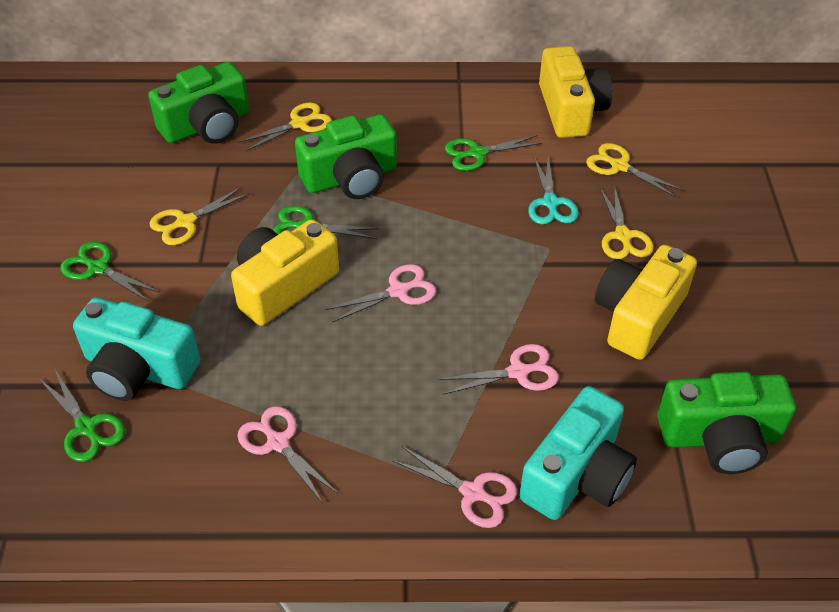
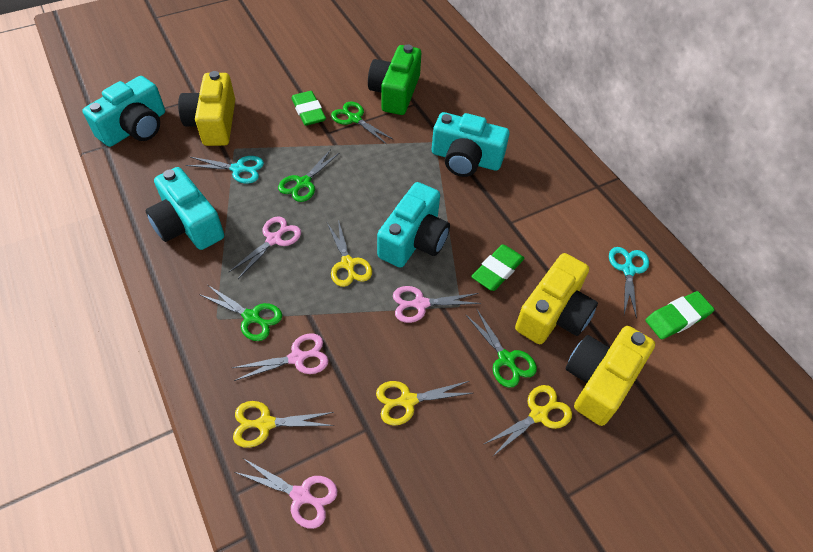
green camera: [148,62,250,144] [295,114,397,199] [657,372,796,474] = 3 -> [368,44,421,115] = 1
green eraser: none = 0 -> [291,91,326,126] [471,244,524,291] [645,291,714,339] = 3
turquoise camera: [73,297,200,401] [519,386,637,520] = 2 -> [82,76,165,147] [146,167,224,250] [377,182,450,268] [432,112,510,177] = 4
turquoise scissors: [528,156,579,224] = 1 -> [186,156,264,184] [609,247,649,319] = 2

